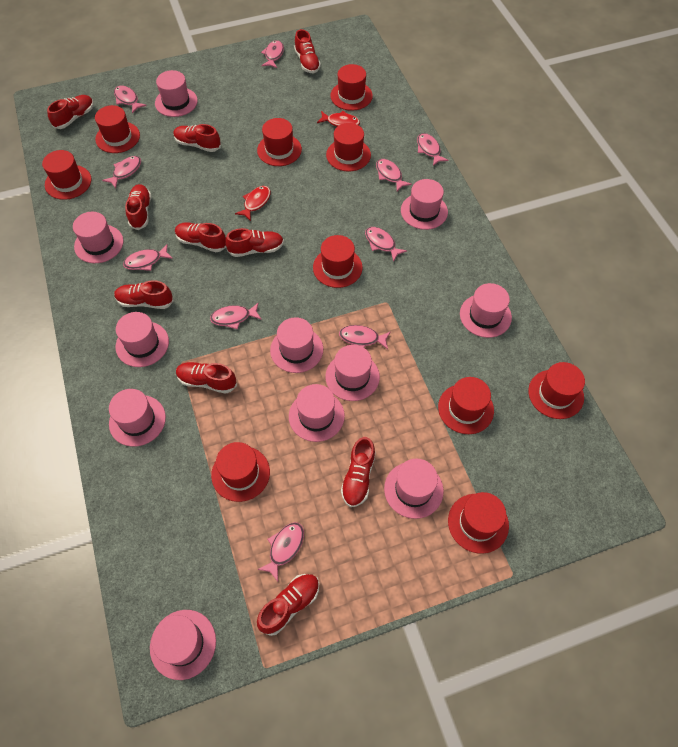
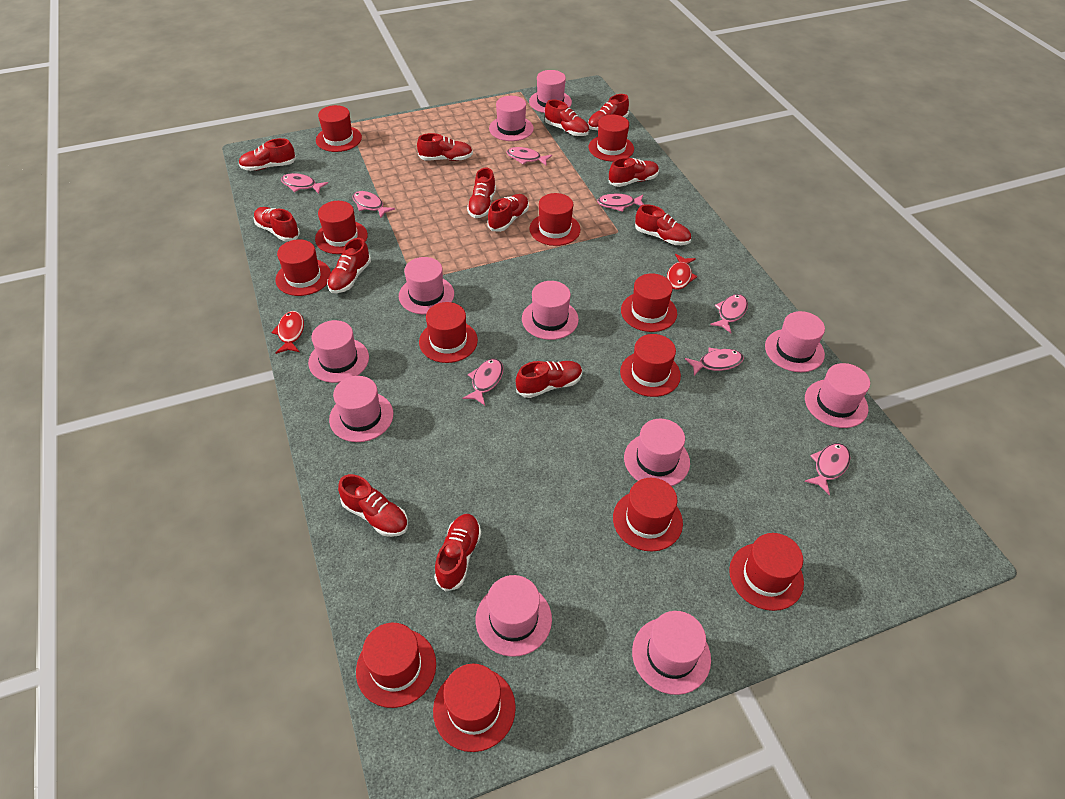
pink fish: [102,156,141,188] [114,86,147,113] [123,244,173,271] [210,303,262,329] [257,522,304,582] [261,40,284,68] [339,325,391,349] [365,227,407,262] [376,159,412,191] [417,133,449,166] = 10 -> [281,173,328,194] [352,191,395,219] [462,359,503,406] [507,147,552,166] [597,193,645,212] [685,348,744,376] [710,294,748,333] [804,443,851,495] = 8
red hat: [42,150,91,200] [95,105,140,153] [211,442,270,502] [257,118,302,166] [313,235,363,288] [326,123,371,172] [330,64,373,111] [438,377,494,434] [448,492,509,554] [528,362,585,419] = 10 -> [276,239,331,296] [315,201,368,254] [316,105,362,152] [356,623,436,708] [419,302,478,363] [433,664,516,752] [529,193,581,246] [589,115,634,161] [613,478,683,551] [620,334,681,397] [621,273,677,332] [729,533,804,611] = 12
red shoe: [47,95,94,129] [114,280,174,309] [125,184,151,230] [173,124,221,152] [175,222,227,252] [176,362,237,394] [225,228,284,257] [257,574,319,636] [294,29,321,73] [341,437,376,507] = 10 -> [239,138,296,171] [254,207,300,241] [327,238,371,293] [338,474,408,537] [417,133,473,161] [434,514,481,592] [467,168,496,218] [487,194,529,232] [516,361,582,398] [545,100,589,136] [588,94,629,130] [609,157,659,187] [635,204,691,245] = 13

